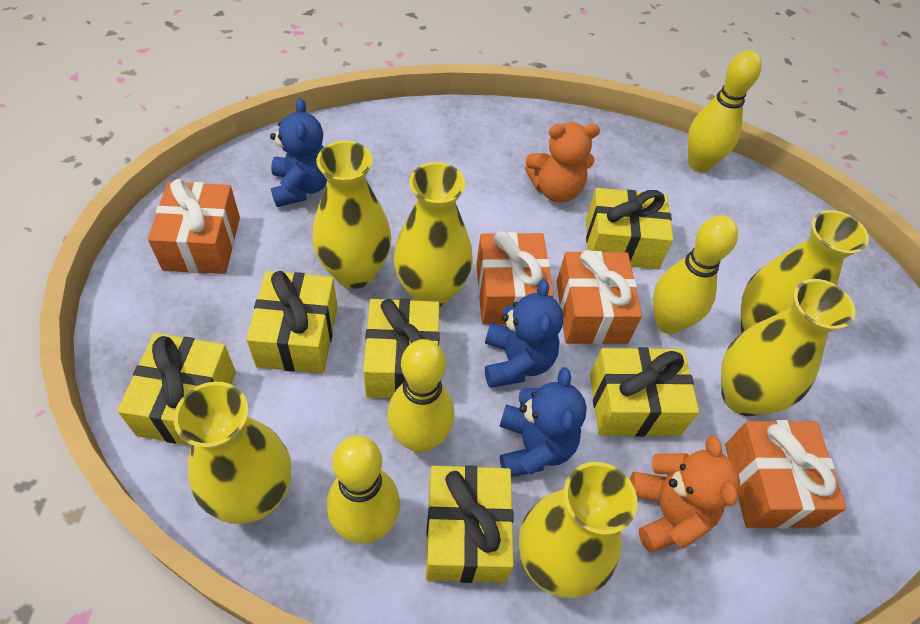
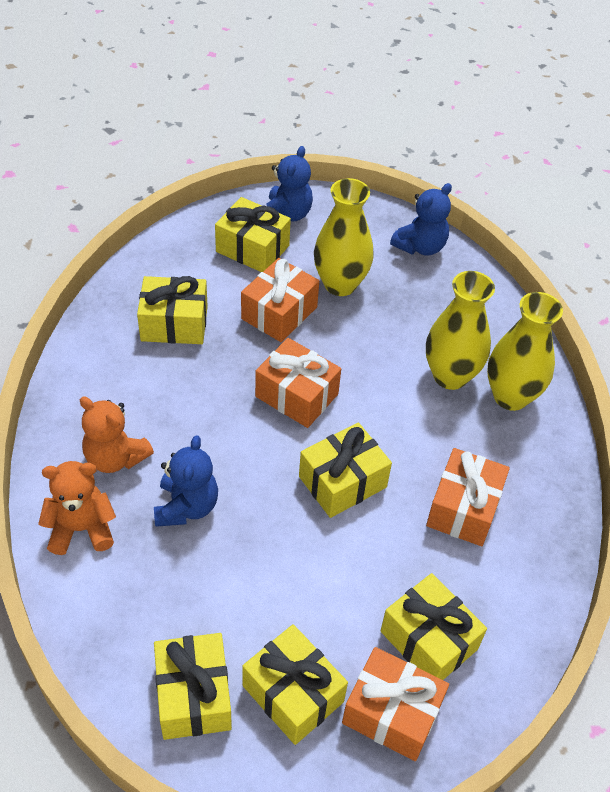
yellow bowling pin: [327,436,400,544] [387,339,454,453] [653,215,738,334] [688,50,762,172] = 4 -> none = 0
yellow vase: [174,382,291,524] [312,141,391,289] [394,162,473,307] [519,462,637,598] [721,279,855,416] [741,210,869,333] = 6 -> [314,178,374,296] [426,271,495,390] [487,292,563,411] = 3

